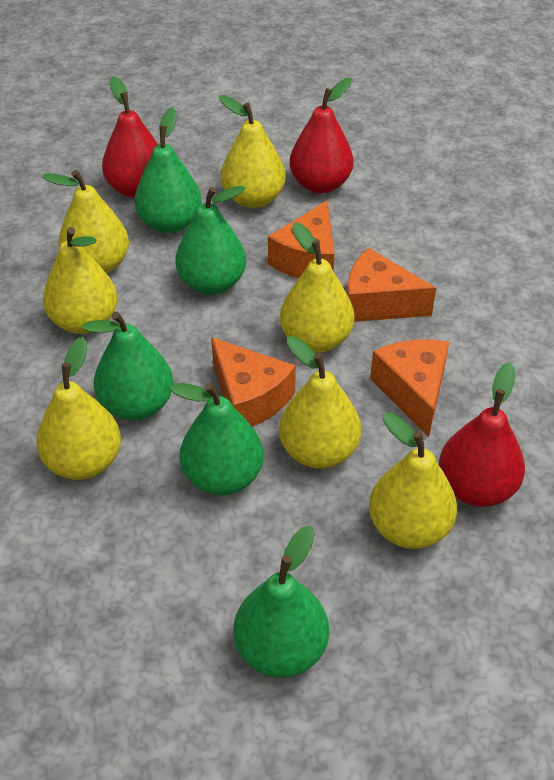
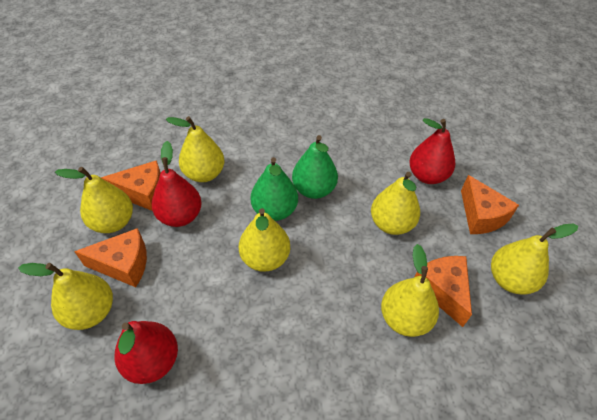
green pear: [82,311,173,420] [134,107,202,233] [169,383,264,495] [175,186,246,295] [234,526,329,678] = 5 -> [250,157,298,221] [292,135,338,199] = 2

